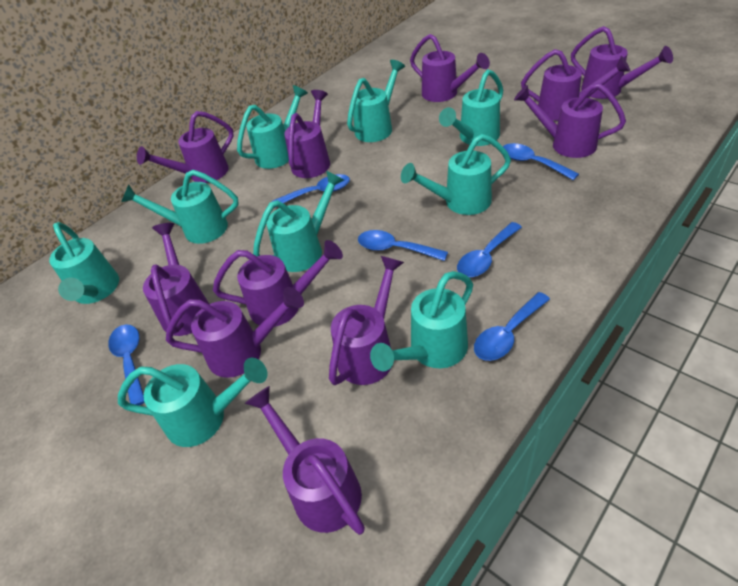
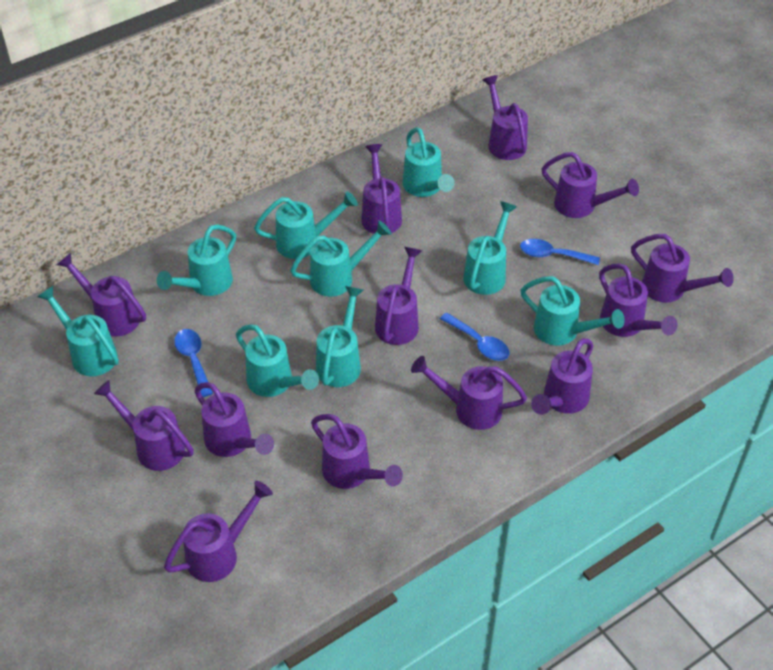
blue spoon: [108,324,145,405] [272,174,350,208] [358,230,448,261] [457,222,522,277] [474,292,550,361] [503,143,579,180] = 6 -> [174,329,213,397] [440,312,510,361] [520,239,600,265] = 3
purple watering can: [137,111,234,183] [143,223,209,336] [166,287,304,378] [213,240,343,327] [245,386,365,535] [284,90,330,178] [329,256,404,385] [410,34,490,102] [514,83,626,158] [521,49,630,121] [571,26,673,99] = 11 -> [57,253,146,337] [94,380,194,471] [164,481,273,582] [194,382,274,457] [311,414,403,489] [362,144,402,234] [375,247,422,345] [411,356,527,430] [482,75,528,160] [531,338,593,415] [541,152,639,218] [599,263,678,337] [631,234,734,303] = 13

